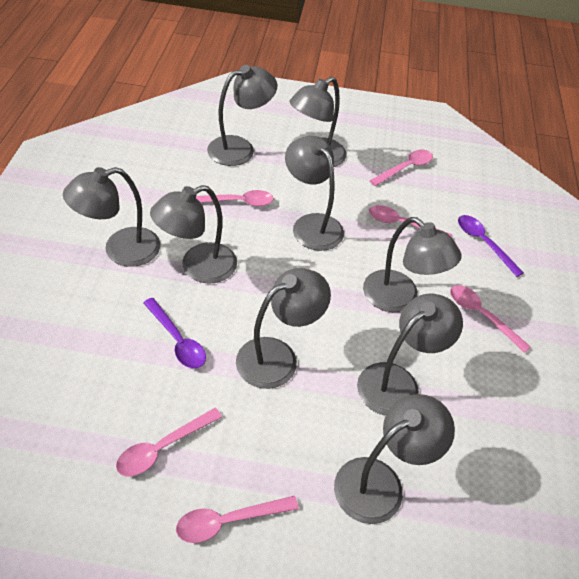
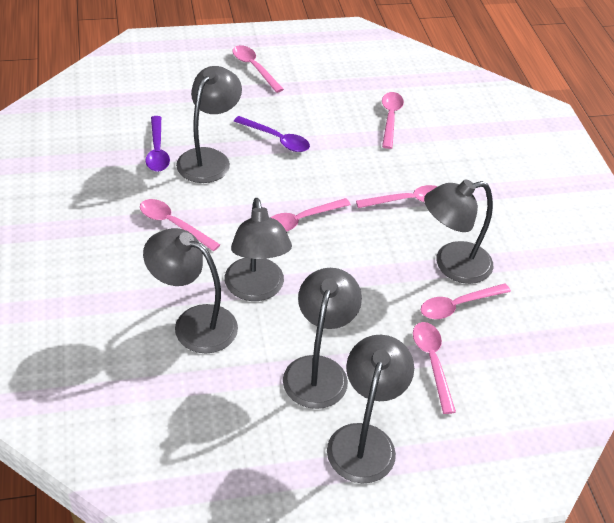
grey lamp: [63,167,161,267] [150,185,237,284] [207,65,277,166] [236,268,331,389] [285,136,344,251] [289,77,347,167] [334,394,455,524] [357,294,463,416] [363,217,462,312] = 9 -> [143,228,238,353] [176,66,242,183] [225,198,292,301] [283,268,362,409] [327,335,414,484] [424,179,493,284] = 6
pink spoon: [116,408,222,476] [176,496,299,543] [196,190,274,206] [369,205,453,238] [370,150,433,186] [450,285,531,353] = 6 -> [140,199,220,251] [232,45,284,93] [270,198,351,232] [356,185,438,208] [382,92,404,149] [413,322,456,414] [421,283,511,319] = 7

